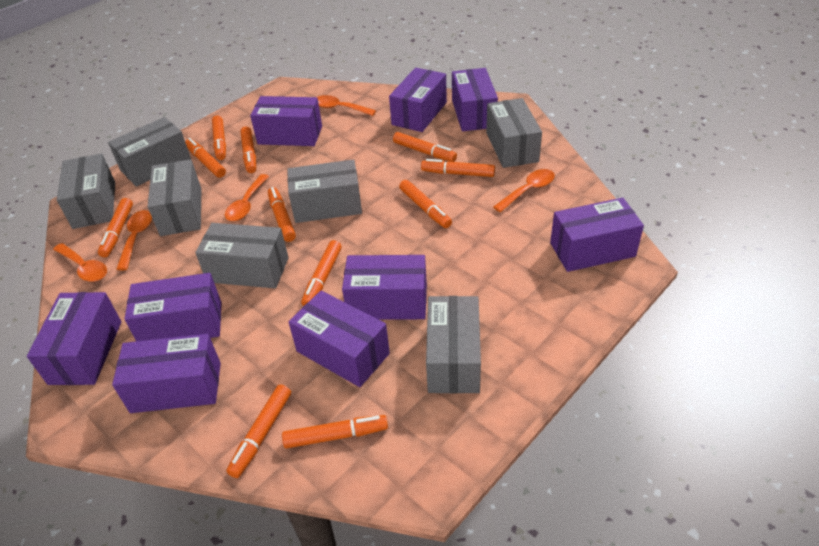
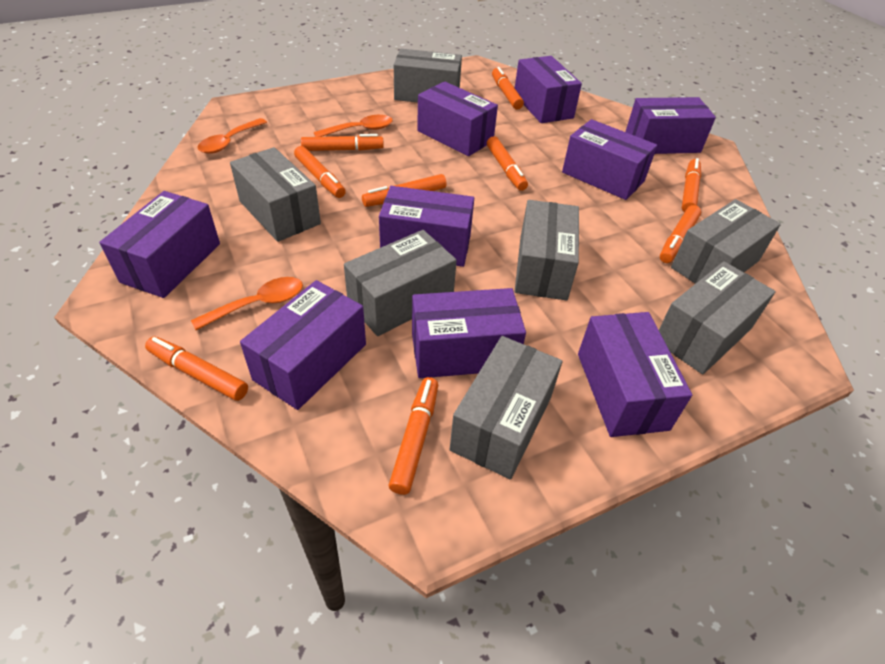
orange marker: [98,198,133,257] [185,138,226,178] [212,115,226,160] [226,384,291,478] [240,127,256,173] [268,187,296,242] [282,415,388,449] [301,240,342,306] [393,132,457,162] [399,180,452,228] [421,159,495,177] = 11 -> [145,337,248,401] [294,146,346,198] [301,134,384,151] [362,174,447,207] [389,377,438,495] [487,136,528,191] [492,67,524,110] [660,205,701,263] [682,158,701,212] = 9
orange spoon: [53,243,107,282] [116,210,152,270] [225,174,269,221] [317,95,376,116] [493,169,555,212] = 5 -> [191,277,303,330] [197,118,267,154] [314,115,393,137] = 3

